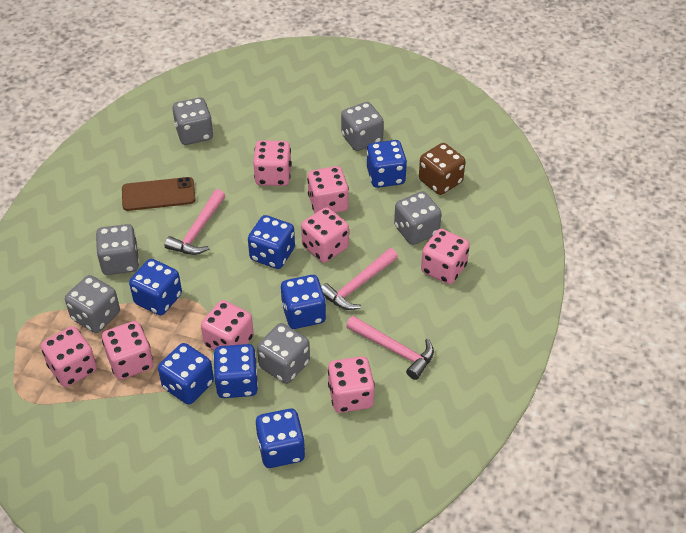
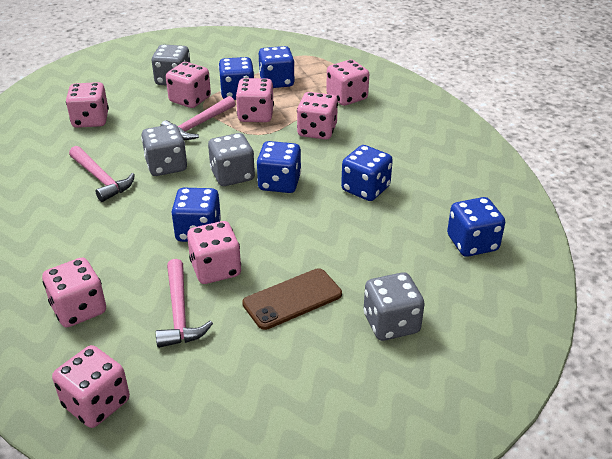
blue dice: [129,259,182,315] [158,343,214,405] [213,344,258,398] [248,215,295,269] [256,409,305,468] [281,275,326,329] [367,140,407,188] = 7 -> [171,188,221,242] [219,57,254,100] [256,141,301,193] [259,46,295,88] [341,145,393,201] [447,197,505,257] = 6
brown dice: [419,143,466,195] = 1 -> none = 0
grey dice: [65,275,120,333] [96,224,139,275] [172,98,213,145] [257,323,310,384] [341,102,384,151] [394,191,442,245] = 6 -> [141,124,187,176] [152,44,190,85] [208,133,255,186] [364,272,425,341] = 4

